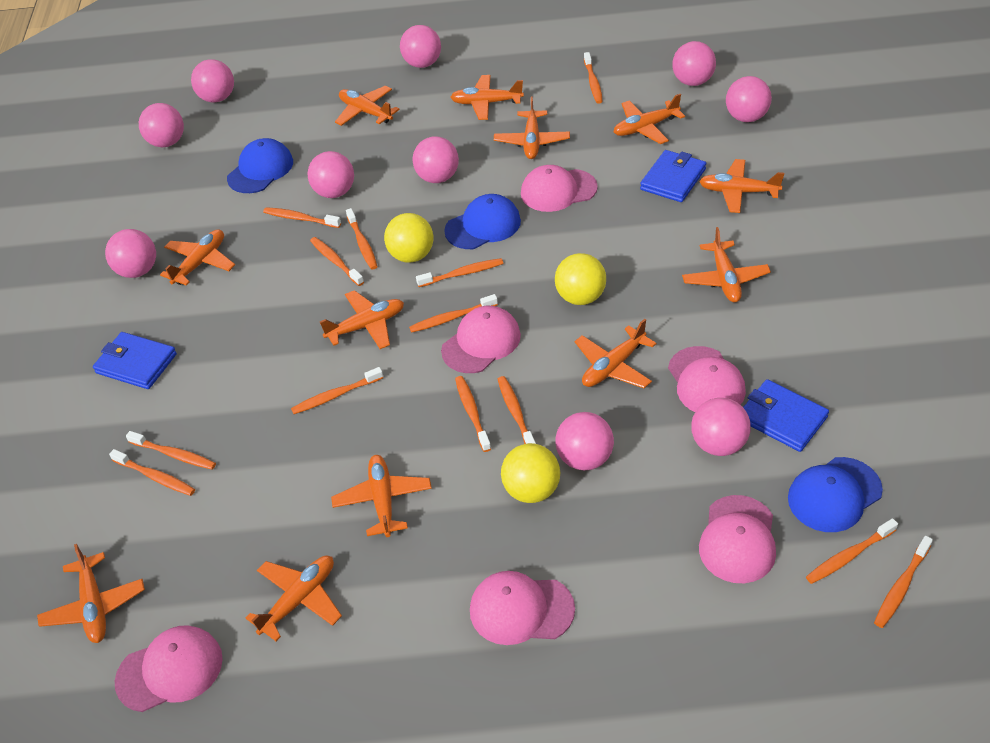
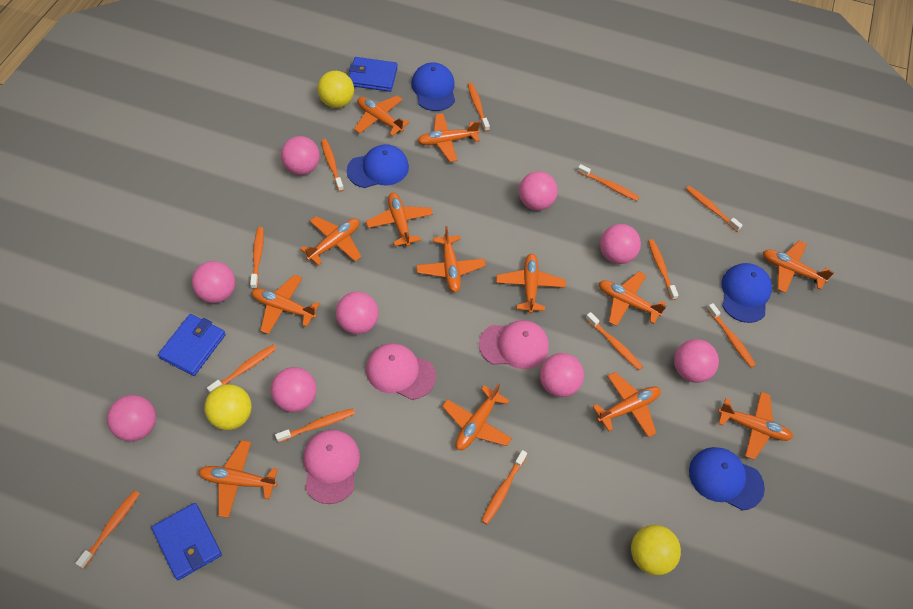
blue cap: [227,138,293,193] [444,194,521,249] [788,457,883,532] = 3 -> [347,144,409,188] [412,62,455,111] [689,447,765,510] [722,263,772,323] = 4
orange plane: [37,544,145,643] [160,229,235,286] [246,556,342,641] [320,290,404,349] [331,455,432,537] [335,86,400,126] [451,75,524,120] [494,96,570,159] [575,319,656,388] [614,94,685,144] [682,227,771,302] [699,159,784,213] = 12 -> [198,440,278,518] [252,274,320,334] [300,216,361,266] [354,96,410,136] [366,192,433,247] [416,226,486,293] [418,113,480,162] [442,383,512,450] [496,254,566,314] [592,372,661,438] [599,272,666,326] [718,392,793,460] [763,240,834,293] = 13
orange toothbrush: [109,449,195,496] [126,431,216,470] [263,207,341,228] [291,367,383,414] [310,237,364,286] [346,208,378,269] [409,294,498,333] [416,258,503,287] [455,376,491,452] [498,376,536,444] [584,52,603,104] [806,518,898,584] [874,536,933,628] = 13 -> [75,490,140,569] [207,345,276,393] [250,227,264,289] [275,408,355,443] [321,139,344,192] [468,83,490,132] [481,450,527,524] [577,164,640,201] [586,312,643,370] [648,239,679,300] [686,186,743,232] [707,303,756,368] = 12
pink ball: [105,229,156,278] [139,103,184,147] [191,59,234,102] [307,151,354,198] [400,25,441,68] [413,136,459,183] [555,412,614,470] [672,41,716,86] [691,398,751,456] [726,76,772,122] = 10 -> [107,395,156,441] [192,261,235,303] [271,367,316,412] [281,136,320,175] [336,292,379,334] [519,171,558,210] [540,353,584,397] [600,224,641,264] [674,339,719,383] = 9
pink cap: [115,625,223,712] [441,306,521,373] [470,571,575,645] [521,165,598,212] [668,346,746,412] [699,495,776,583] = 6 -> [303,430,360,504] [366,343,436,400] [479,320,549,369] = 3

